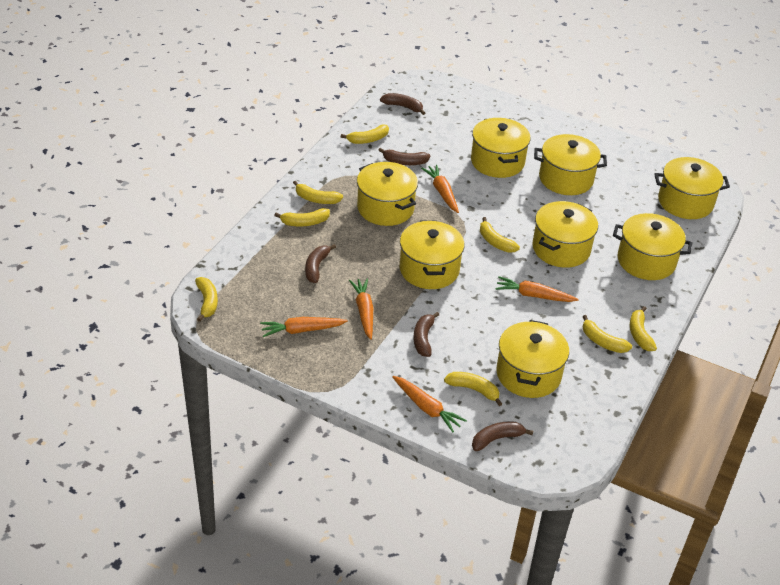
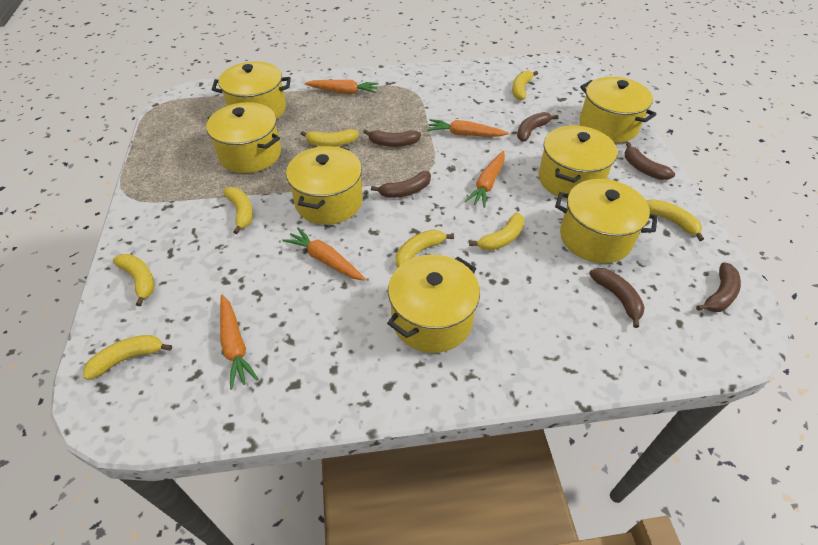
brown banana: [305,244,336,283] [379,148,430,165] [380,93,425,115] [414,312,439,357] [472,421,533,451] = 5 -> [363,129,421,147] [371,171,431,198] [517,112,558,141] [589,268,645,328] [625,142,675,180] [696,262,741,312] = 6
yellow pot: [357,162,418,226] [400,220,465,289] [471,118,530,178] [496,320,569,398] [532,201,598,268] [534,134,607,195] [613,213,692,280] [654,157,730,219] = 8 -> [206,102,281,173] [212,61,291,119] [286,146,363,225] [387,255,480,353] [539,126,617,199] [555,179,658,263] [579,77,657,143] = 7

